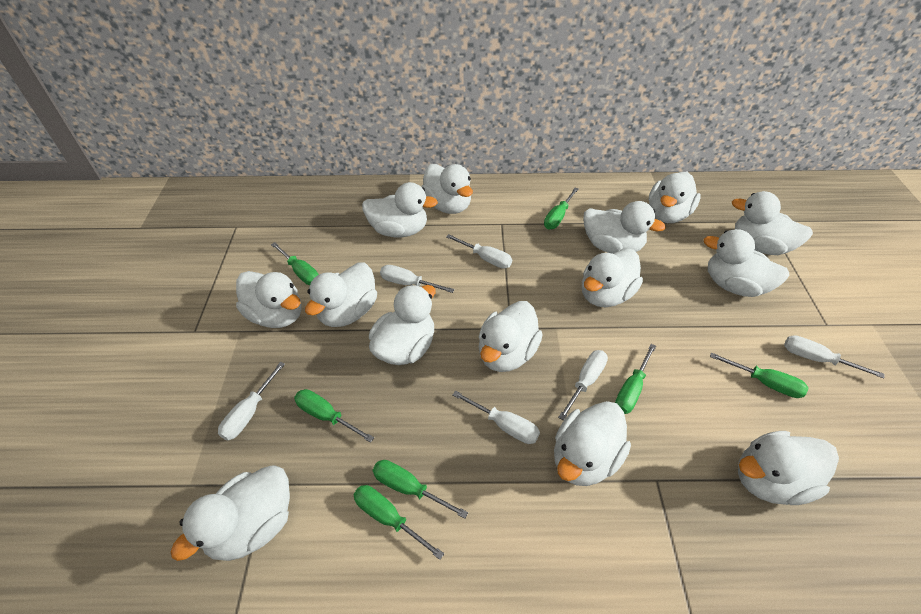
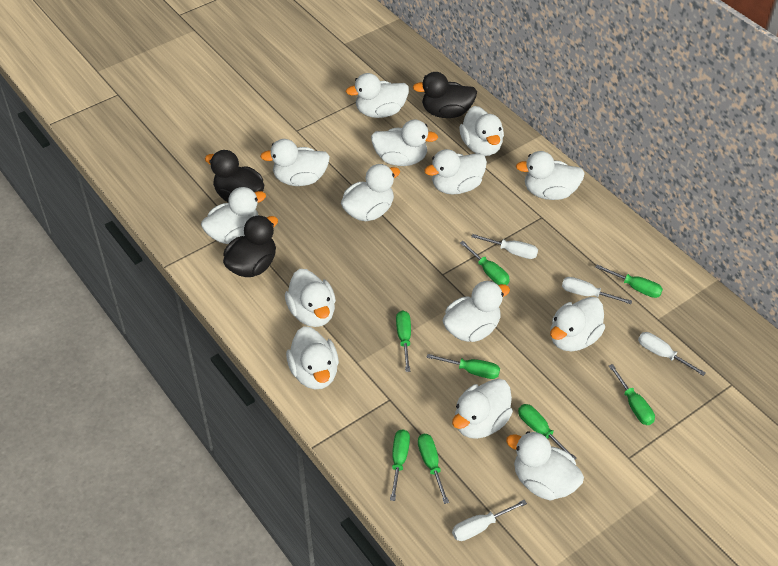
black duck: none = 0 -> [205,150,264,202] [223,215,278,277] [413,72,477,118] = 3
green screwdriver: [271,242,319,285] [294,389,374,443] [354,485,444,560] [373,460,468,519] [544,188,578,229] [615,344,656,414] [710,352,808,398] = 7 -> [390,429,410,501] [396,310,411,372] [418,434,449,504] [426,354,500,379] [460,241,510,285] [518,404,577,460] [595,264,663,298] [609,364,655,425] = 8
white screwdriver: [218,362,285,440] [380,265,455,293] [446,234,512,268] [452,391,540,444] [558,350,608,421] [784,335,885,378] = 6 -> [452,500,527,541] [471,234,538,259] [562,277,632,304] [638,332,706,376] = 4

